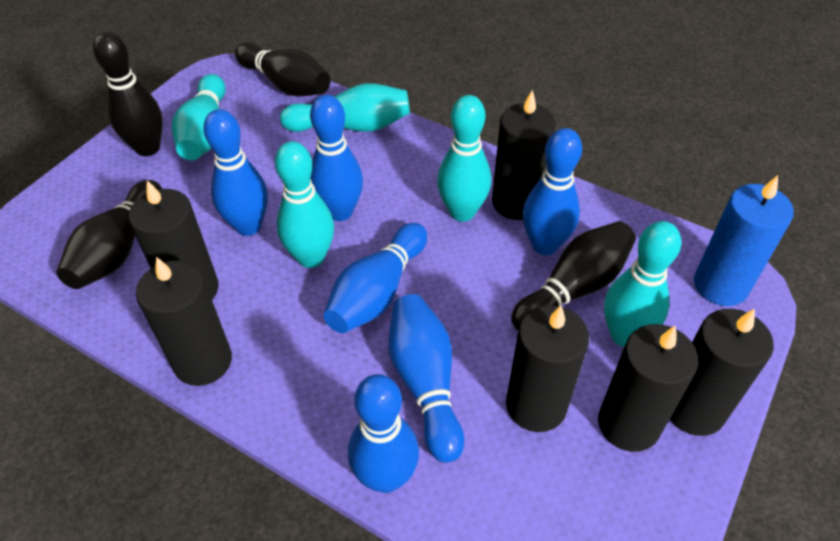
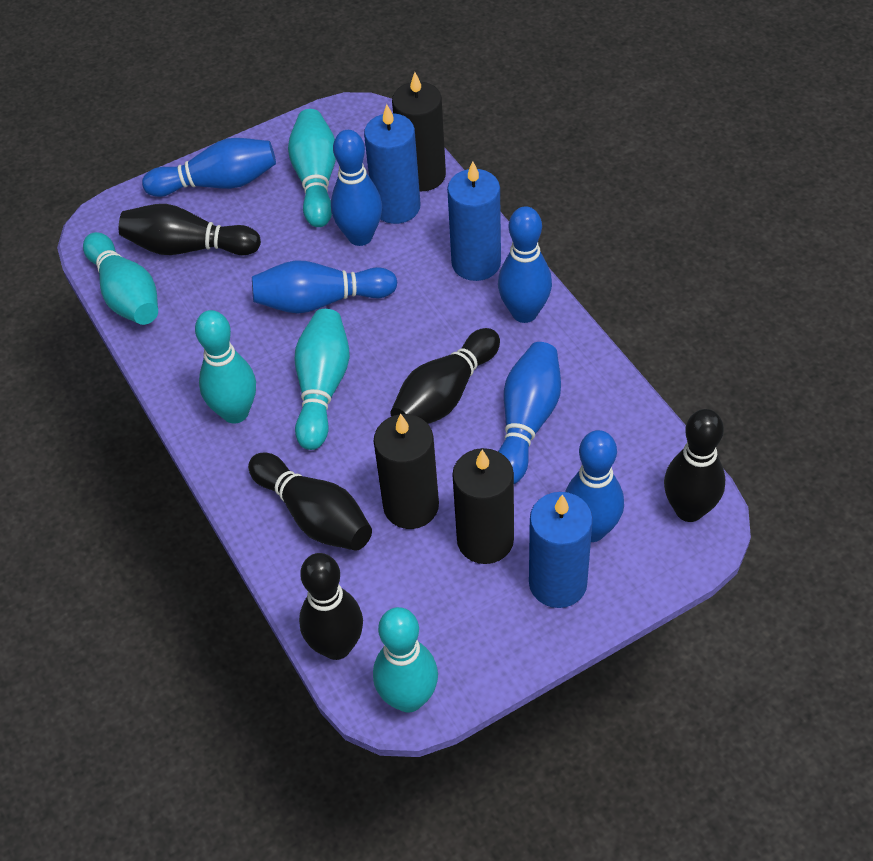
black bowling pin: [56,180,162,289] [93,32,163,156] [235,42,330,96] [511,221,636,331] = 4 -> [119,204,261,255] [248,453,372,551] [299,553,363,660] [390,328,500,424] [664,409,725,522] = 5
black candle: [128,180,219,299] [136,257,232,386] [492,90,556,220] [506,305,589,432] [598,324,698,452] [670,308,774,436] = 6 -> [374,414,439,529] [392,72,446,191] [452,448,514,564] = 3
blue candle: [694,175,794,306] = 1 -> [364,104,420,224] [447,161,501,281] [529,492,593,608] = 3

